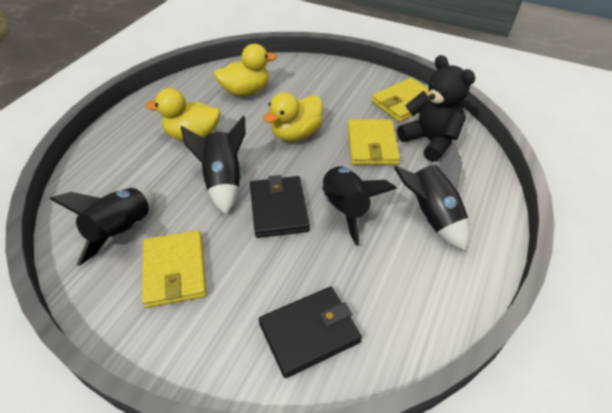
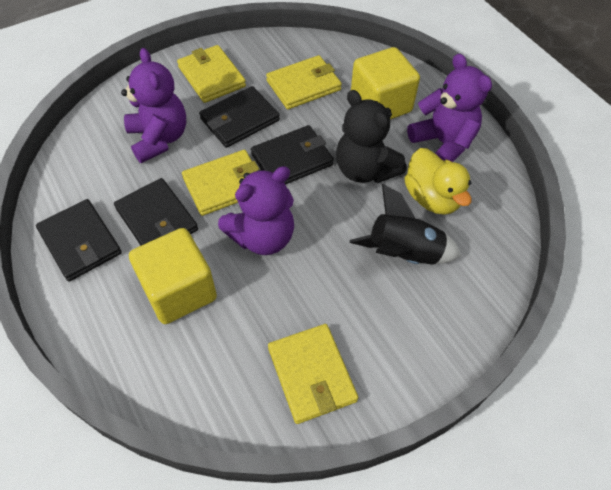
black rocket: [50,188,155,266] [181,116,245,214] [322,166,397,246] [394,144,470,251] = 4 -> [350,184,461,265] = 1
black wallet: [250,175,310,238] [259,287,362,378] = 2 -> [36,199,122,282] [114,178,198,246] [199,86,280,148] [251,125,334,185] = 4
purple teddy bear: none = 0 -> [121,48,186,163] [218,166,294,255] [407,54,492,162] = 3
yellow cube: none = 0 -> [129,228,217,324] [351,47,420,119] = 2
yellow duck: [146,88,220,141] [214,44,277,96] [263,92,323,141] = 3 -> [404,148,472,215] = 1
yellow wallet: [142,230,207,308] [348,119,400,165] [372,78,429,122] = 3 -> [177,45,246,103] [182,150,260,216] [266,55,342,109] [268,324,358,424] = 4

